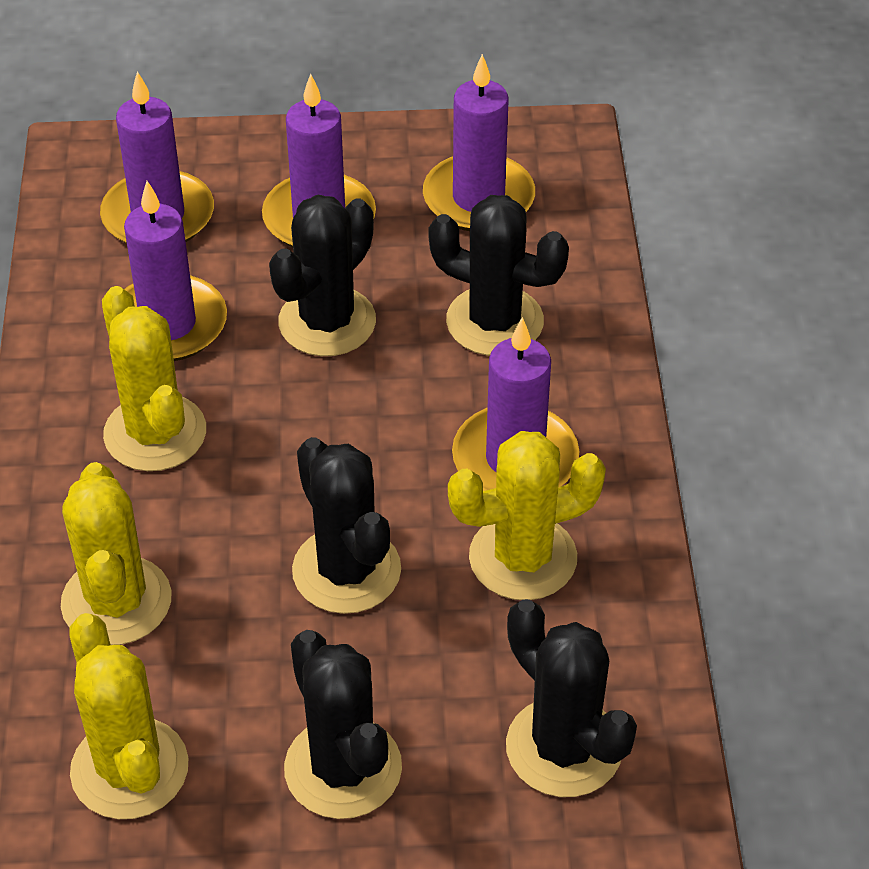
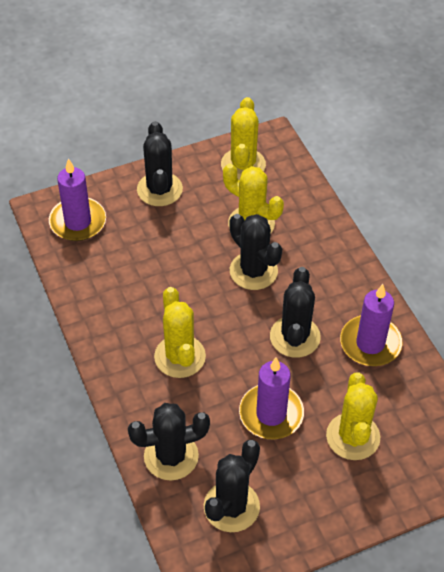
purple candle: [100,71,214,244] [124,181,227,361] [262,74,376,247] [423,54,535,231] [452,317,579,491] = 5 -> [49,158,106,241] [239,357,304,440] [340,284,403,366] = 3

